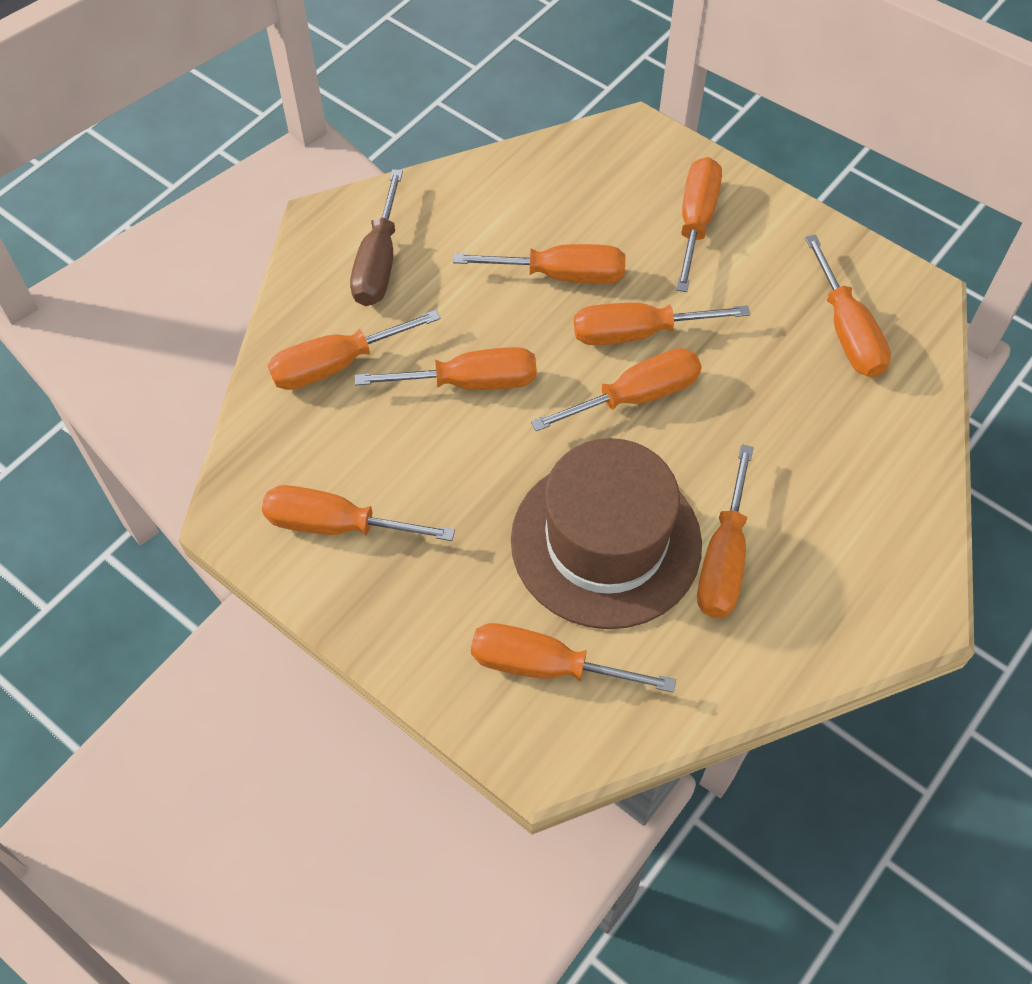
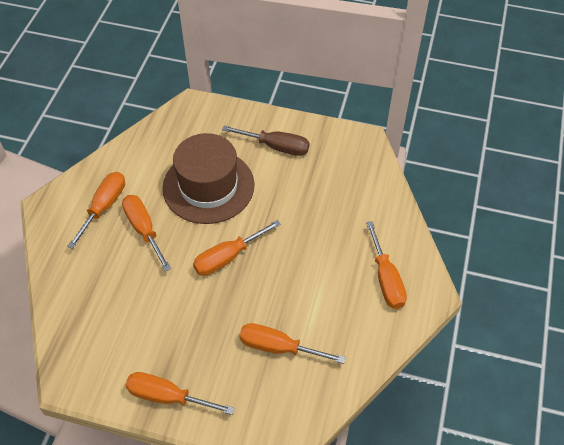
orange screwdriver: [262,485,455,541] [268,310,441,390] [355,347,537,390] [453,244,625,284] [471,623,676,693] [531,348,702,431] [574,303,750,345] [676,157,722,292] [697,444,754,618] [805,235,891,377] = 10 -> [67,172,125,249] [122,195,171,272] [125,372,234,415] [193,220,281,276] [239,323,346,364] [366,221,407,309] = 6

